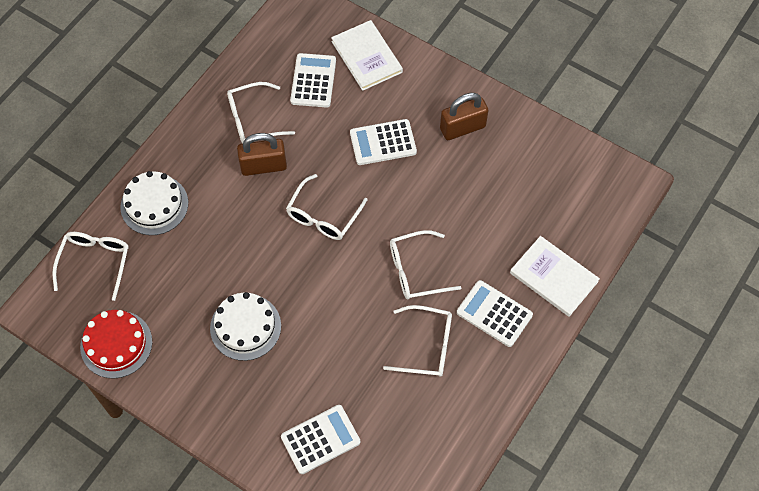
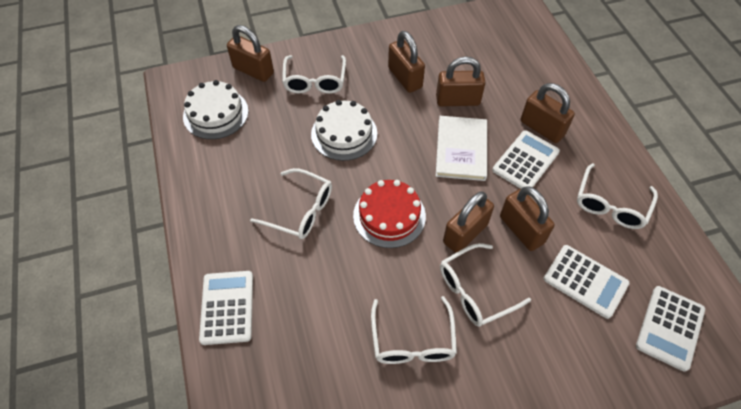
brown padlock: [237,133,287,176] [440,93,489,140] = 2 -> [227,25,274,82] [388,31,425,93] [436,57,486,106] [443,191,494,253] [500,186,554,251] [521,83,575,143] = 6
white book: [331,20,403,91] [510,236,600,317] = 2 -> [436,116,487,181] = 1

